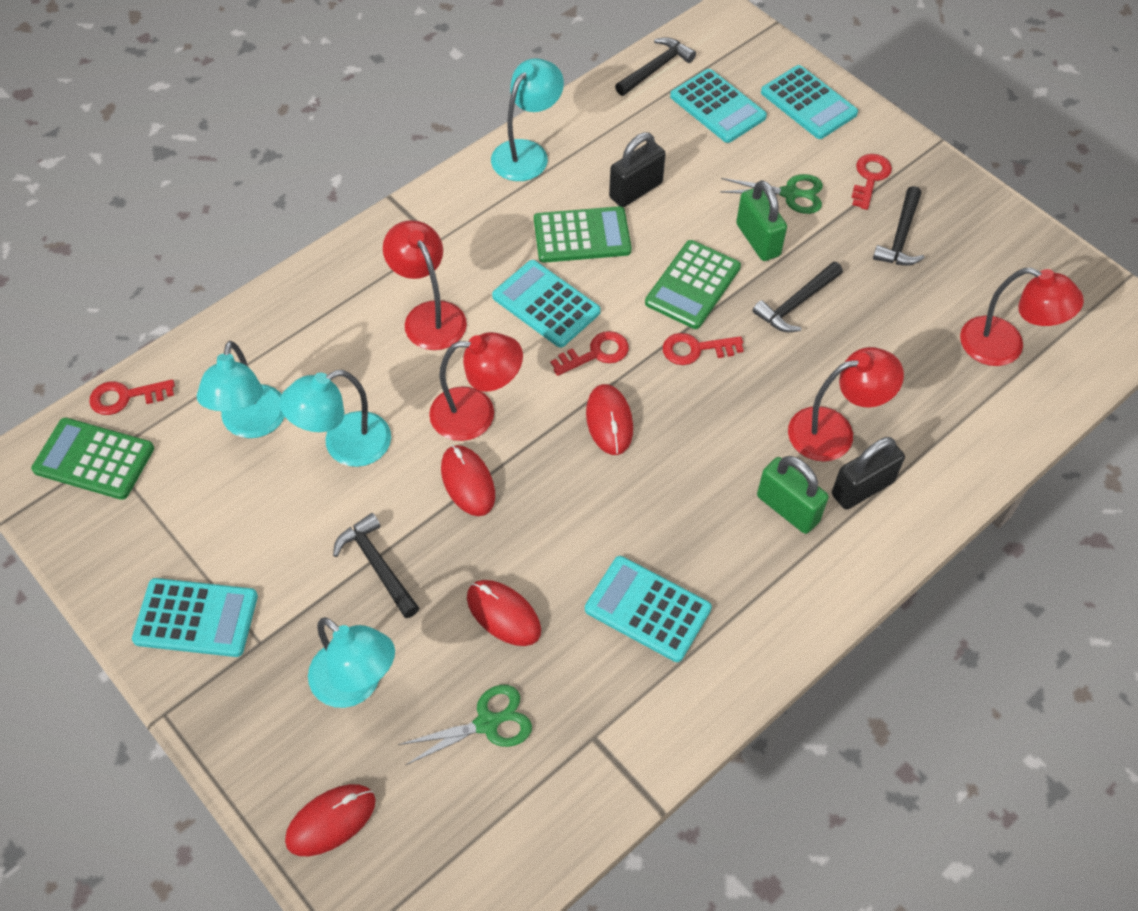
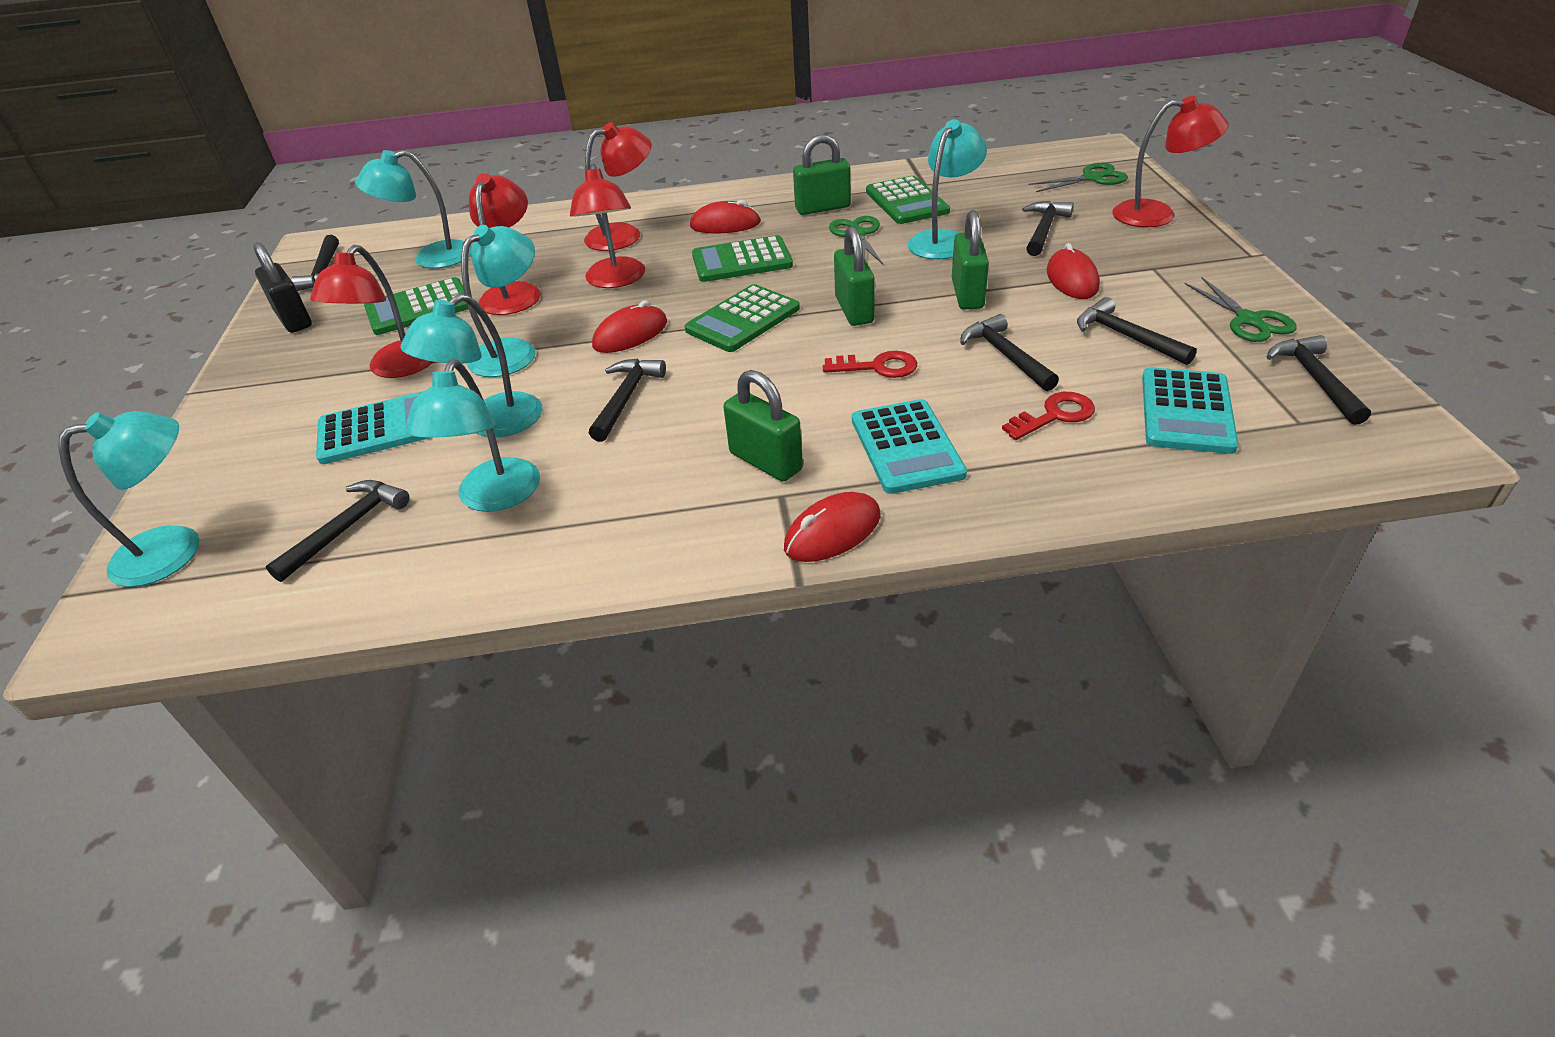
black hammer: [333,513,419,618] [615,37,696,96] [753,262,843,332] [873,186,925,266] = 4 -> [265,480,409,582] [291,235,339,291] [589,358,666,442] [960,314,1059,391] [1022,201,1074,256] [1077,297,1197,365] [1267,335,1371,425] = 7
black padlock: [609,132,666,207] [832,437,905,510] = 2 -> [253,243,312,333] = 1
green calculator: [31,418,154,500] [534,206,632,263] [645,240,741,329] = 3 -> [364,277,468,335] [685,284,800,352] [692,235,793,282] [866,176,950,224] = 4
green padlock: [736,180,787,261] [757,456,829,534] = 2 -> [723,370,803,482] [793,134,851,215] [834,226,875,326] [952,210,989,310] = 4
green scissors: [398,685,532,765] [720,174,823,214] = 2 -> [829,216,883,264] [1028,163,1128,192] [1185,277,1297,342] = 3
red key: [89,379,175,415] [551,331,629,376] [663,333,744,365] [851,154,892,210] = 4 -> [823,351,917,378] [1002,392,1095,440] = 2
red lamp: [383,220,467,350] [429,332,523,441] [788,347,904,462] [960,268,1084,366] = 4 -> [310,245,433,378] [469,173,541,315] [570,164,645,288] [584,122,652,251] [1113,96,1229,227] = 5
turquoise calculator: [132,578,258,657] [492,260,601,348] [585,556,712,662] [670,69,767,143] [761,65,858,139] = 5 -> [316,392,429,464] [852,399,967,494] [1142,367,1239,454] = 3
turquoise lamp: [197,341,285,438] [279,370,391,467] [308,617,395,708] [491,58,564,181] = 4 -> [58,411,199,587] [355,150,472,269] [401,294,543,437] [405,360,540,512] [461,225,536,377] [908,119,987,259] = 6

